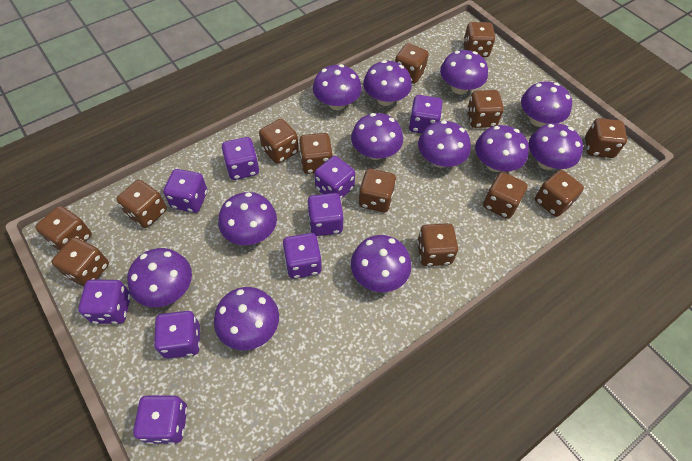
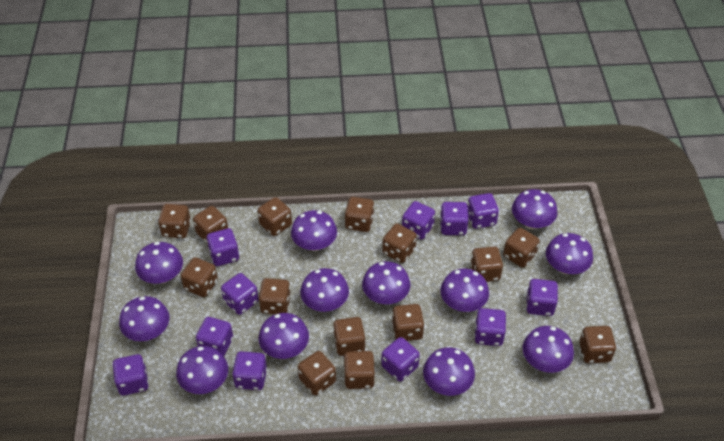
brown dice: [35,206,92,251] [52,237,109,287] [117,180,167,228] [259,119,299,164] [299,133,333,174] [359,168,396,213] [395,43,429,84] [417,223,458,266] [463,22,495,57] [467,90,504,128] [483,172,528,219] [535,170,584,217] [585,118,627,158] = 13 -> [158,204,191,238] [181,257,218,297] [193,206,228,244] [258,197,292,236] [259,278,291,314] [298,351,336,395] [333,317,366,356] [344,351,375,389] [345,197,374,232] [383,224,417,263] [392,304,424,341] [470,246,503,282] [503,228,540,268] [579,326,616,363] = 14
purple dice: [78,280,131,324] [133,395,188,444] [154,311,200,359] [163,169,208,213] [222,137,259,180] [283,233,322,279] [307,193,344,236] [315,156,355,199] [409,95,443,133] = 9 -> [112,354,149,396] [196,317,233,356] [207,228,239,266] [221,273,259,315] [232,351,267,390] [381,337,420,381] [402,201,435,240] [440,202,469,235] [468,193,499,229] [474,308,506,346] [526,279,558,316] = 11

